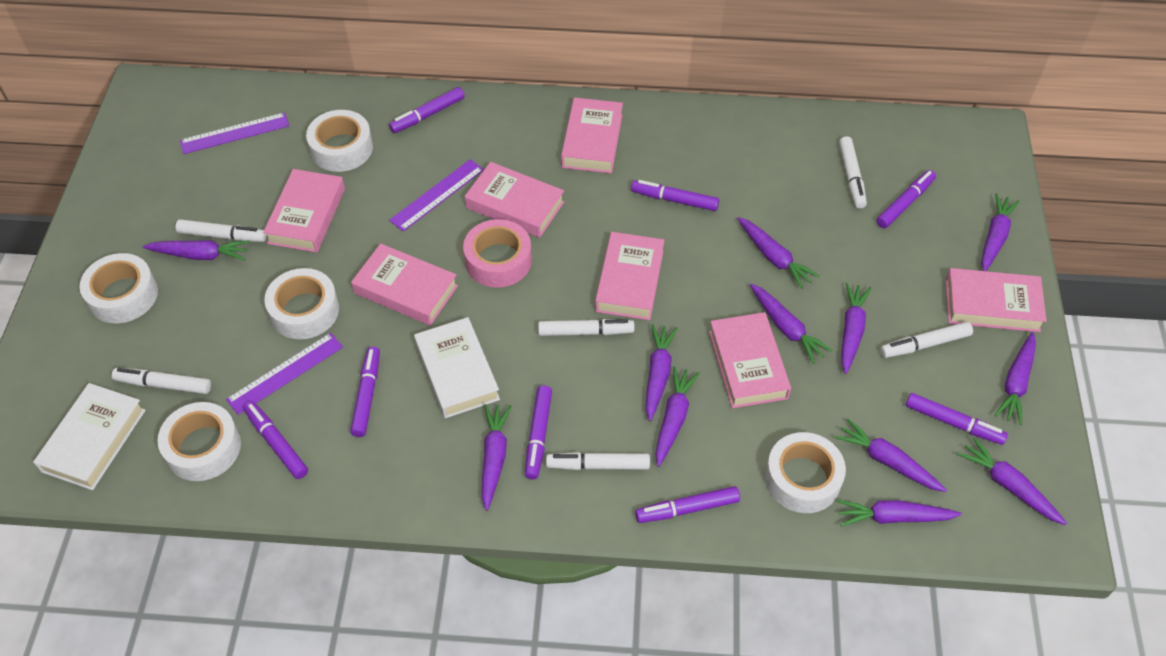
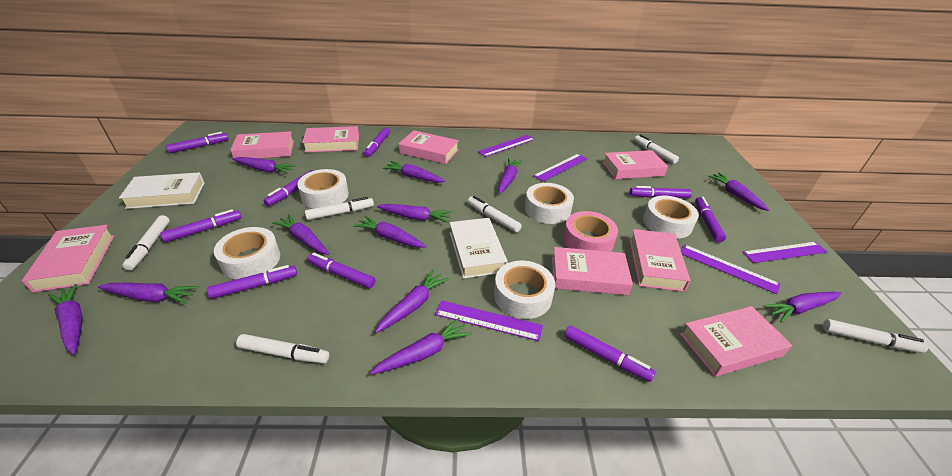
pink book: [263,169,345,252] [351,243,458,325] [465,162,564,238] [561,98,623,173] [595,232,665,320] [709,312,791,408] [946,268,1047,332] = 7 -> [22,225,114,292] [230,131,294,158] [302,126,359,153] [399,130,459,164] [552,247,633,295] [602,150,668,179] [629,229,691,292] [680,306,792,377] = 8
purple marker: [243,401,308,479] [350,347,380,437] [389,87,465,133] [525,385,552,479] [631,180,719,211] [635,486,740,523] [876,170,936,228] [906,393,1008,445] = 8 -> [160,209,241,242] [166,132,229,153] [207,265,297,299] [264,170,314,206] [307,252,375,288] [364,127,390,157] [564,325,656,382] [630,186,692,198] [695,197,726,242] = 9
purple ruler: [180,112,289,154] [226,333,343,415] [389,159,484,232] = 3 -> [435,300,543,341] [478,135,535,157] [533,154,588,182] [681,245,780,294] [742,242,828,263] = 5

